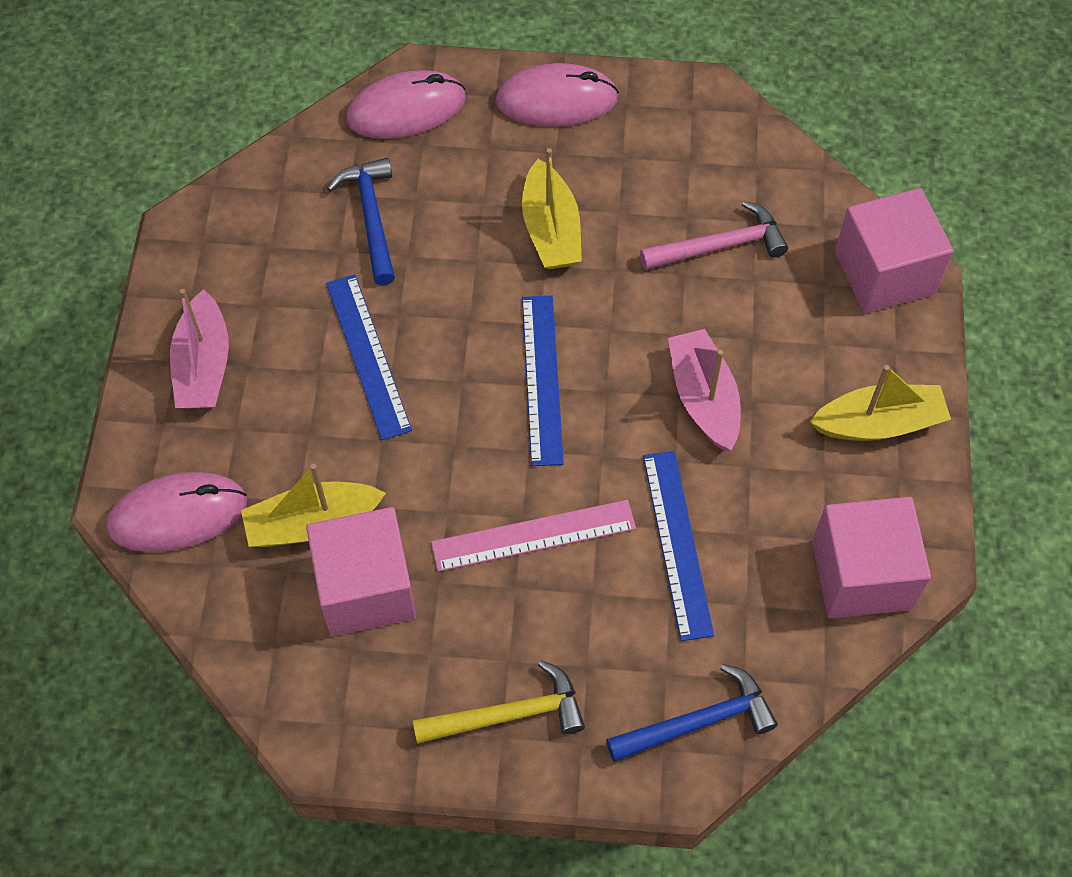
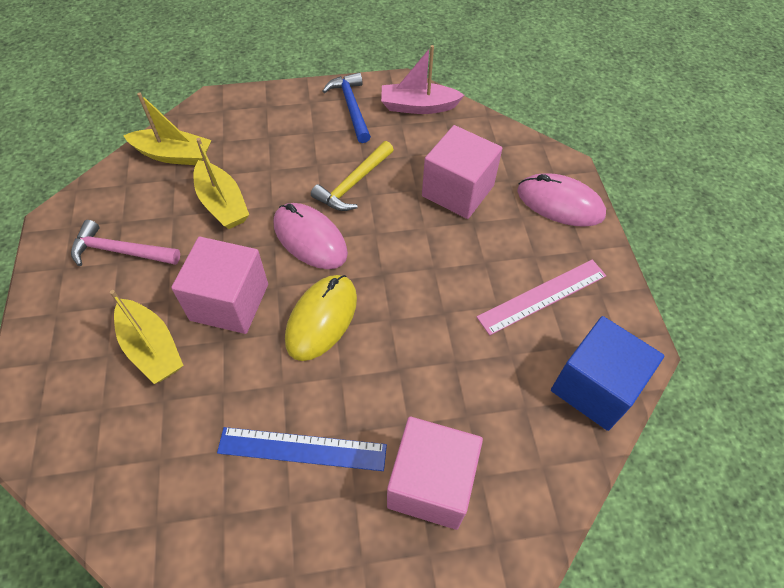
blue cube: none = 0 -> [551,316,664,431] = 1
blue hammer: [327,158,395,285] [606,664,778,762] = 2 -> [322,72,371,143] = 1
blue ruler: [326,274,412,440] [522,296,564,466] [643,451,714,641] = 3 -> [217,427,387,471] = 1
pink boat: [170,289,229,408] [668,329,741,451] = 2 -> [381,45,464,114] = 1
pink mouse: [107,472,247,552] [346,70,466,139] [495,63,619,127] = 3 -> [274,203,348,269] [517,173,606,227] = 2
yellow mouse: none = 0 -> [285,275,357,361] = 1

